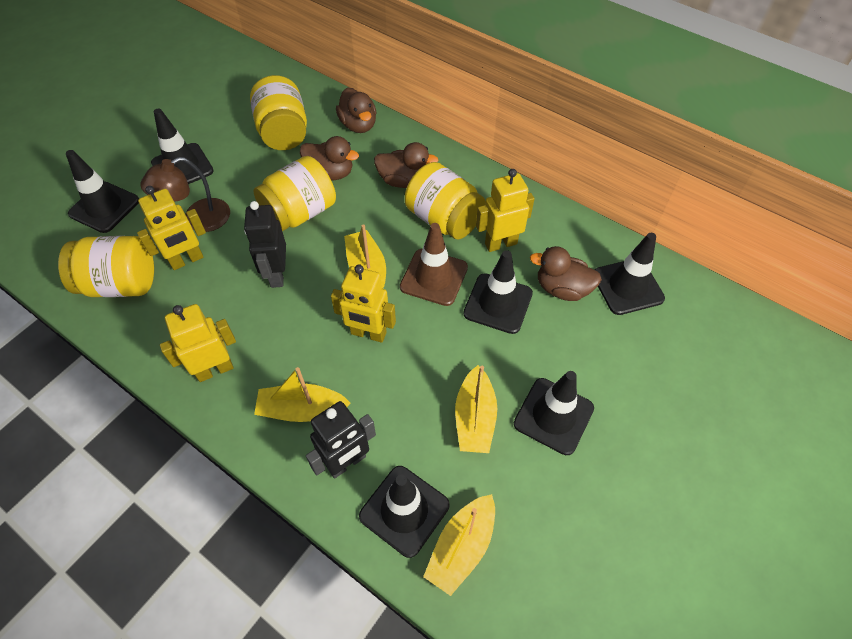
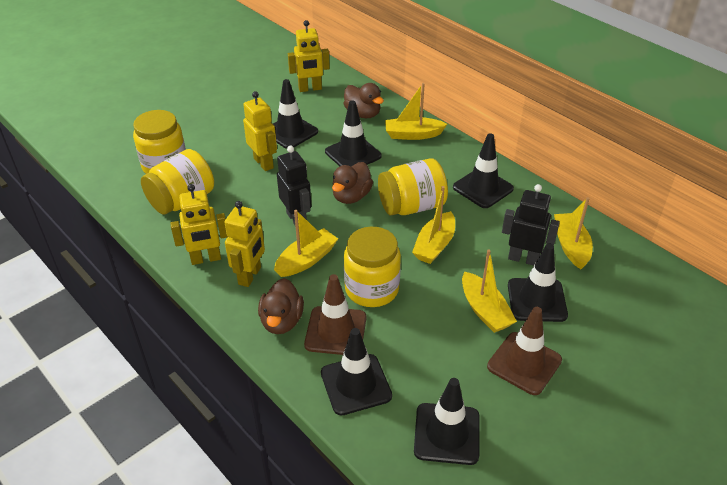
brown duck: [300,136,359,180] [336,88,377,133] [374,142,438,188] [530,246,602,301] = 4 -> [258,278,304,334] [332,162,373,204] [343,83,384,118] = 3
brown lamp: [140,157,230,232] = 1 -> none = 0
brown traffic cone: [400,223,468,306] = 1 -> [304,274,366,355] [487,307,562,395] = 2
yellow boat: [254,367,351,422] [344,224,386,289] [423,494,495,596] [455,365,497,453] = 4 -> [274,210,338,277] [385,83,447,140] [412,186,455,264] [462,250,517,333] [554,197,593,269] = 5

